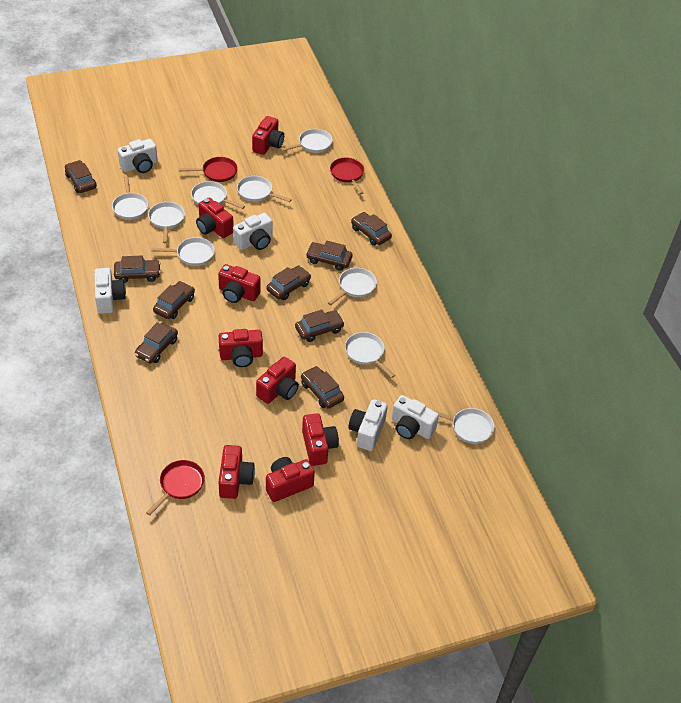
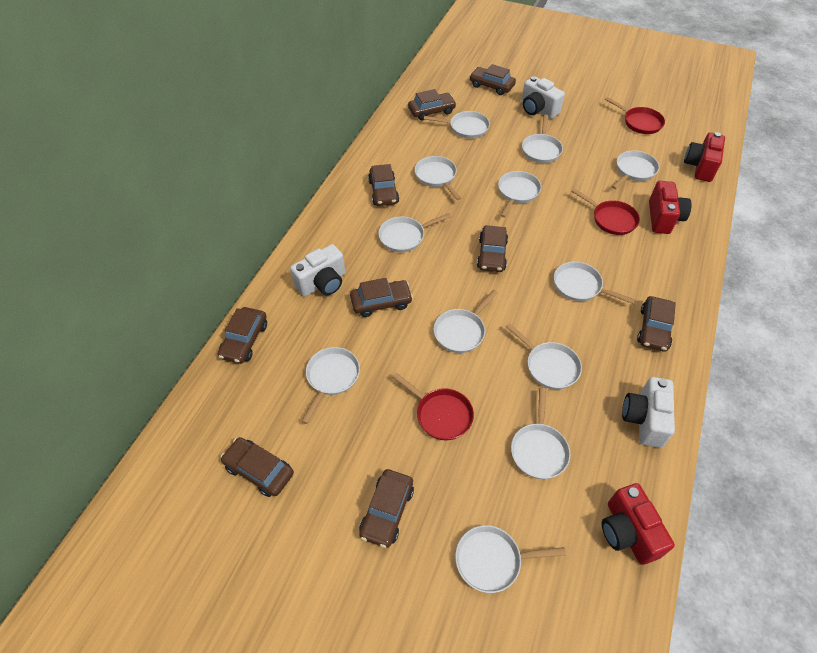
red camera: [196,198,234,238] [218,264,261,303] [219,329,263,367] [219,445,255,499] [252,116,284,155] [256,357,299,404] [266,457,315,502] [302,413,339,466] = 8 -> [602,483,675,565] [649,181,692,234] [684,132,725,182] = 3
white camera: [94,268,126,314] [118,139,158,173] [233,213,273,250] [348,399,388,451] [391,395,439,439] = 5 -> [290,244,345,296] [521,76,565,119] [622,377,675,448] = 3
white pan: [112,175,148,220] [148,202,185,243] [151,237,215,266] [191,181,245,209] [237,176,292,202] [281,129,333,153] [328,268,377,305] [345,332,395,378] [433,408,495,444] = 9 -> [301,347,360,424] [378,213,451,252] [415,156,461,200] [424,111,490,139] [433,290,498,353] [455,525,566,593] [498,171,541,218] [505,323,582,389] [511,388,571,479] [522,115,563,163] [554,261,635,304] [612,150,659,189] = 12

